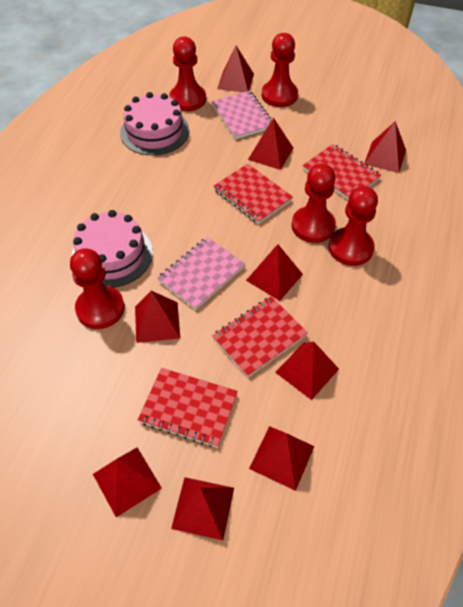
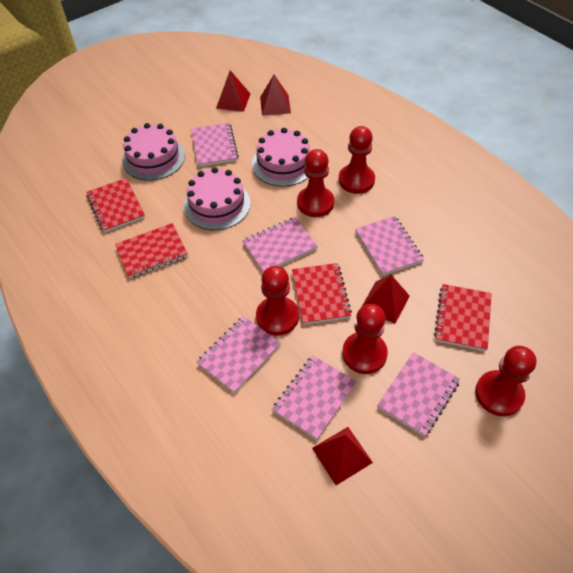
pink cake: [71,210,153,288] [120,92,189,155] = 2 -> [122,123,185,181] [184,167,251,230] [252,128,310,187] = 3
pink notebook: [157,237,245,310] [212,91,272,139] = 2 -> [191,123,238,167] [197,316,281,393] [242,217,318,272] [272,355,357,440] [355,216,424,276] [377,352,460,437] = 6
red pyramid: [93,447,162,517] [135,291,180,343] [171,477,234,540] [217,46,254,92] [246,244,303,301] [248,118,293,170] [249,426,314,491] [275,341,339,400] [364,121,406,173] = 9 -> [216,70,250,112] [260,74,291,116] [312,427,373,485] [362,275,410,324] = 4

